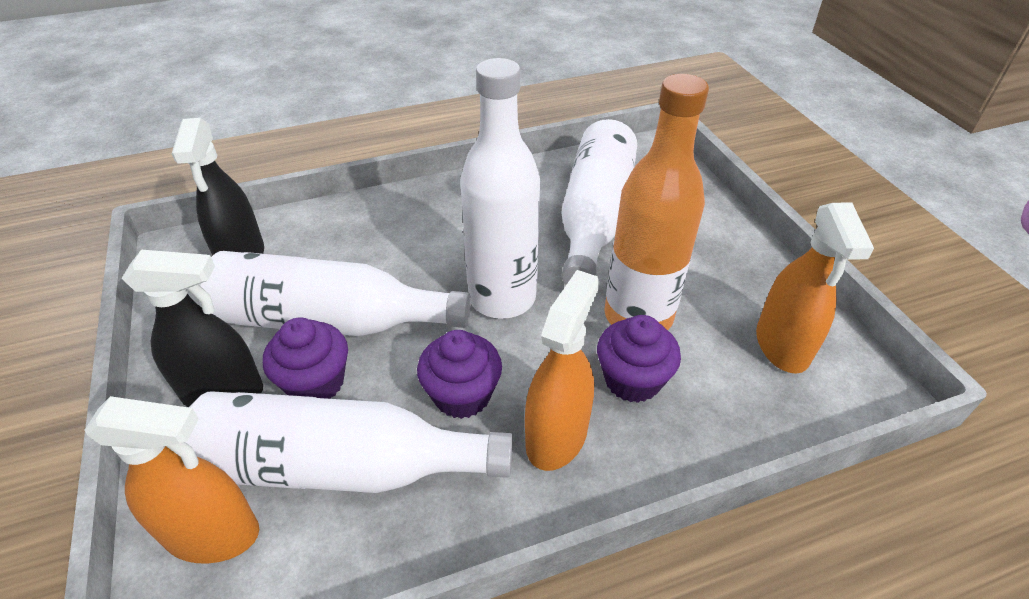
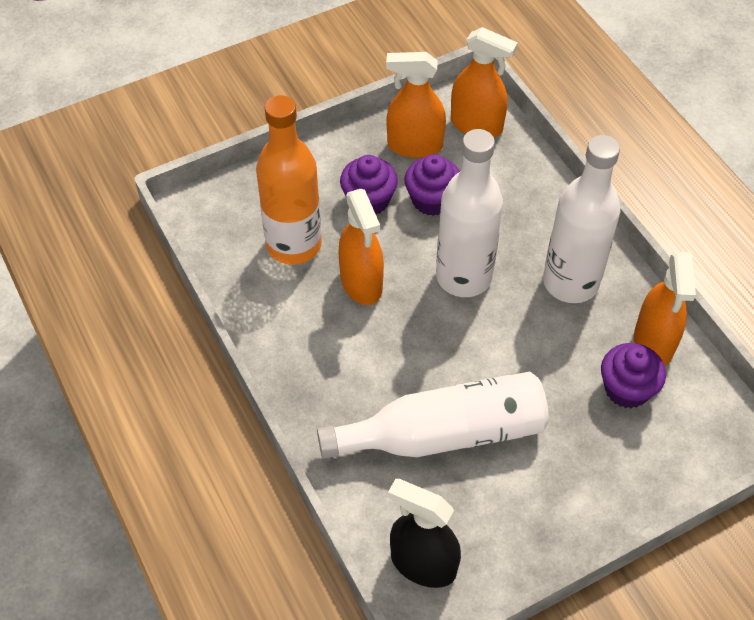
black spray bottle: [122,250,263,408] [172,118,264,255] = 2 -> [388,479,461,588] = 1
orange spray bottle: [84,396,259,564] [525,270,599,471] [756,202,874,374] = 3 -> [338,189,384,305] [386,52,446,158] [451,27,518,137] [634,252,696,366] = 4
white bottle: [186,391,513,493] [199,251,471,336] [460,58,540,319] [561,119,637,285] = 4 -> [317,372,549,459] [436,129,503,297] [543,135,620,303] = 3

